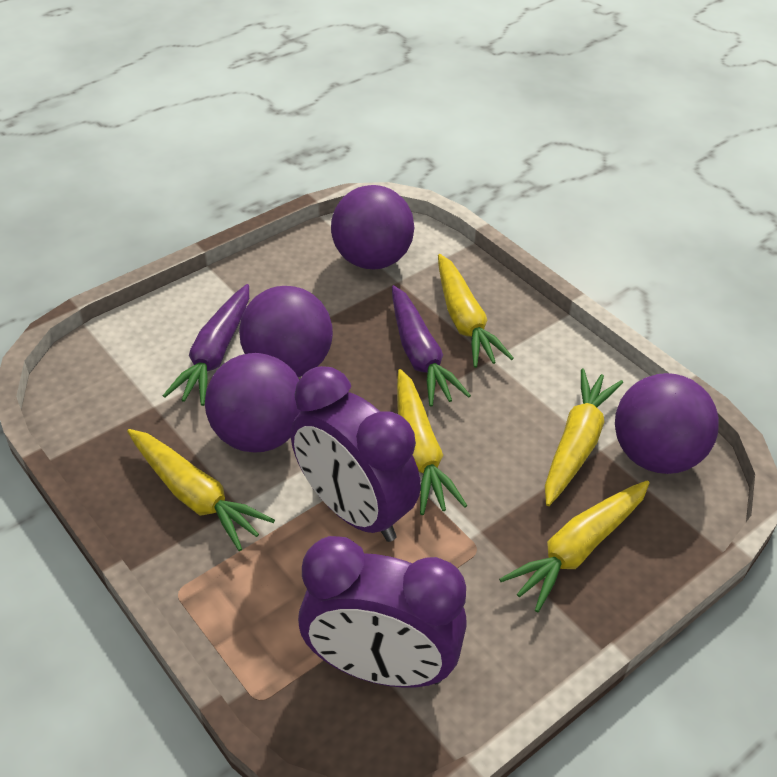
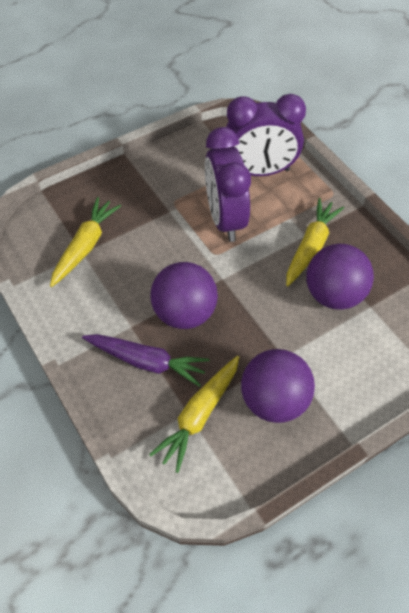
purple ball: [205,353,301,452] [239,286,333,377] [331,185,414,269] [615,373,719,474] = 4 -> [150,262,218,329] [241,349,315,423] [306,244,374,310] = 3
purple carrot: [163,284,249,406] [392,285,471,407] = 2 -> [82,334,210,387] = 1
yellow carrot: [127,429,275,551] [397,369,467,515] [438,254,514,368] [499,480,650,612] [545,369,623,506] = 5 -> [50,197,121,287] [149,356,239,473] [286,198,344,286] = 3

